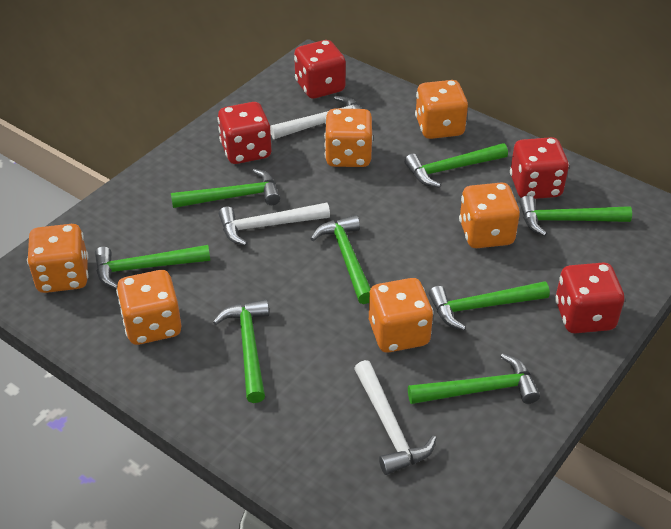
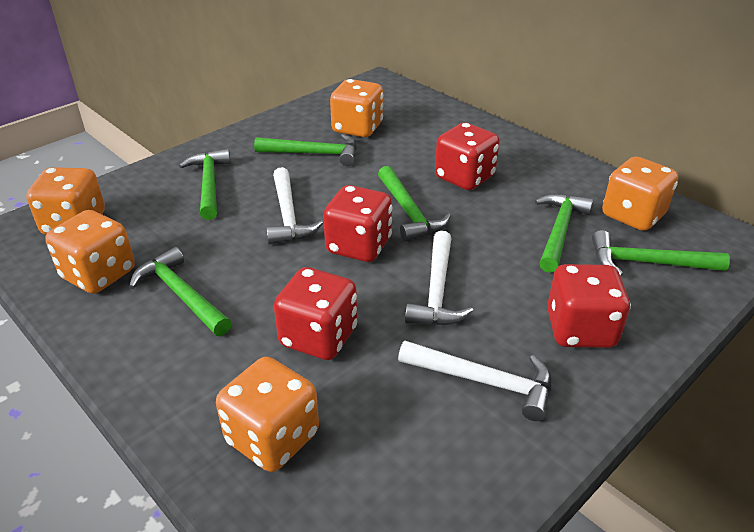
green hammer: [95,245,210,289] [171,169,280,208] [213,299,269,403] [311,215,371,304] [404,143,508,188] [408,353,540,404] [429,281,550,331] [519,195,632,236] = 8 -> [129,247,232,336] [179,149,231,220] [254,134,357,166] [378,166,451,242] [535,194,593,273] [592,230,730,276] = 6
orange dice: [27,224,88,293] [116,270,181,345] [324,109,373,167] [369,278,434,352] [415,80,468,139] [459,182,520,248] = 6 -> [26,167,105,235] [45,210,135,294] [216,357,319,472] [330,79,383,137] [602,156,678,231] = 5

